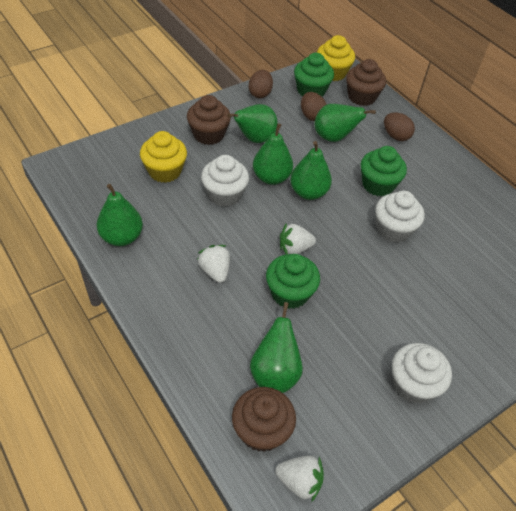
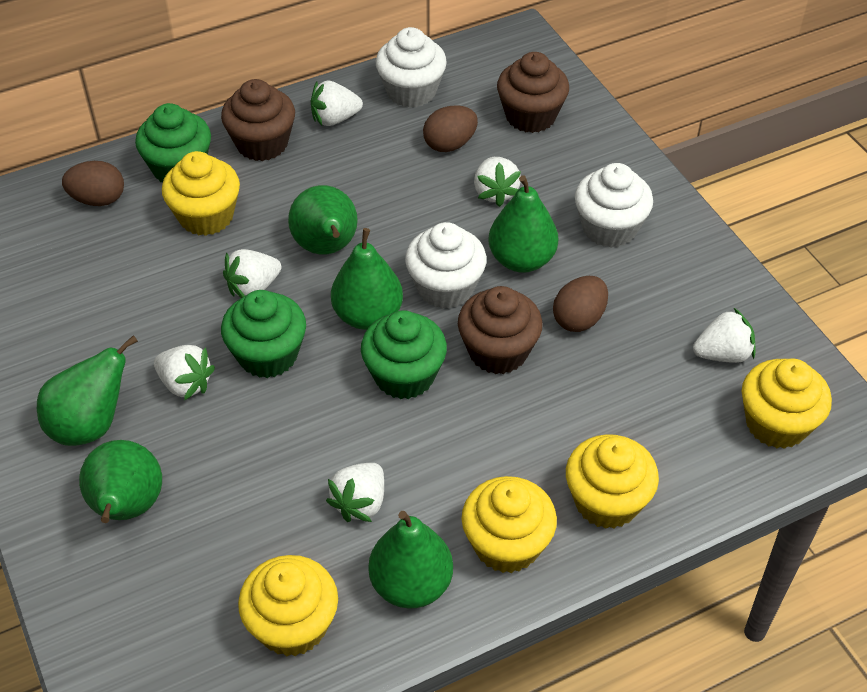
white strawberry: [197,245,230,283] [276,456,324,502] [280,224,316,254] = 3 -> [154,345,215,401] [223,249,281,298] [311,81,363,126] [326,463,384,522] [474,157,521,207] [693,308,755,363] = 6
yellow cupcake: [140,131,187,183] [317,35,355,81] = 2 -> [162,151,240,236] [238,555,338,657] [462,476,557,573] [566,434,659,529] [742,358,832,449] = 5

